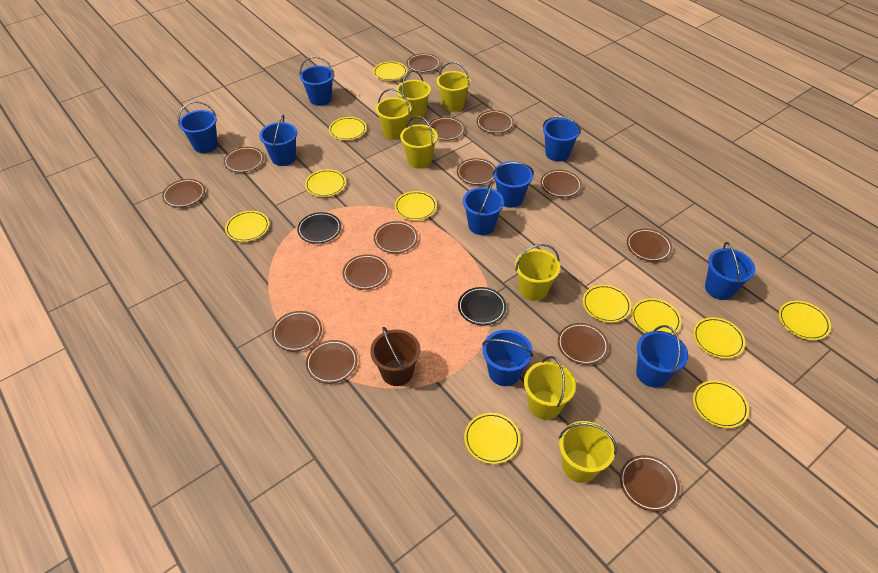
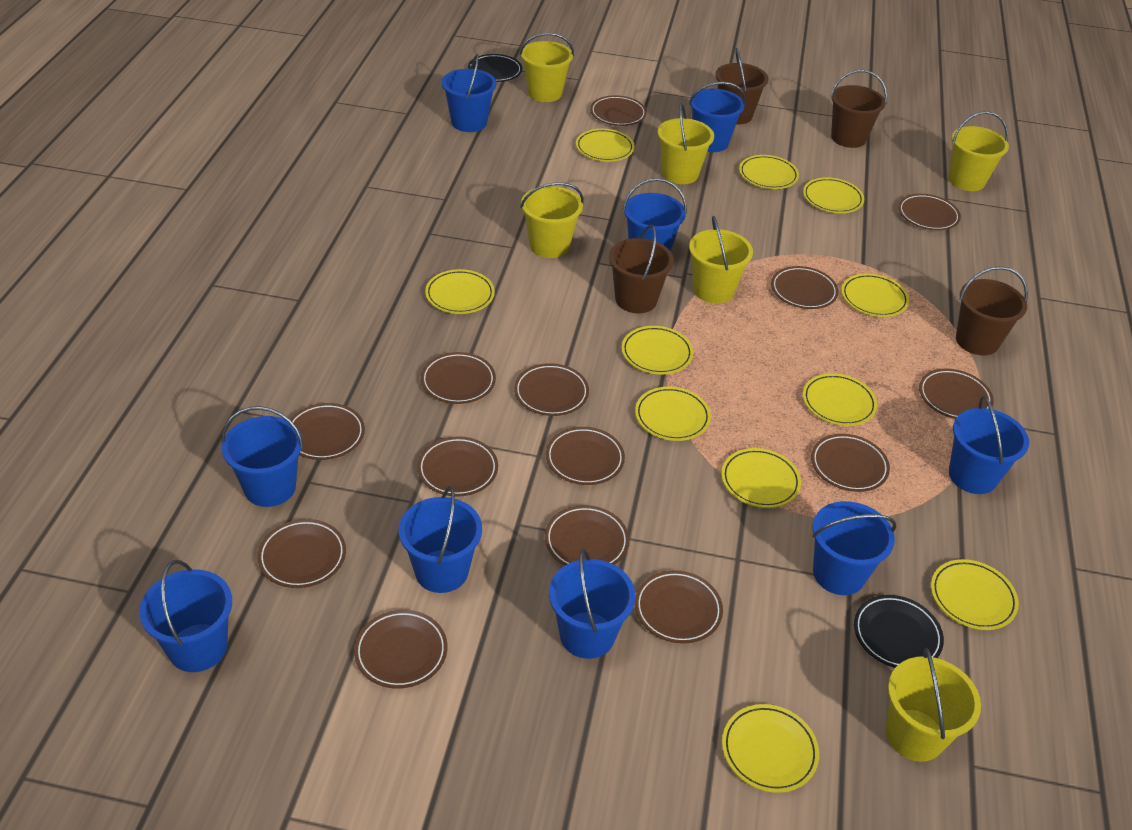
brown bucket: [370,327,420,386] = 1 -> [609,225,674,313] [716,48,769,125] [830,70,887,148] [956,266,1028,355] = 4
yellow bucket: [376,89,412,140] [396,70,431,121] [400,116,438,169] [437,62,471,112] [515,244,560,301] [524,356,576,420] [559,421,617,483] = 7 -> [520,33,574,102] [520,182,583,258] [657,103,714,184] [689,216,753,304] [886,648,981,762] [949,111,1009,191] = 6

